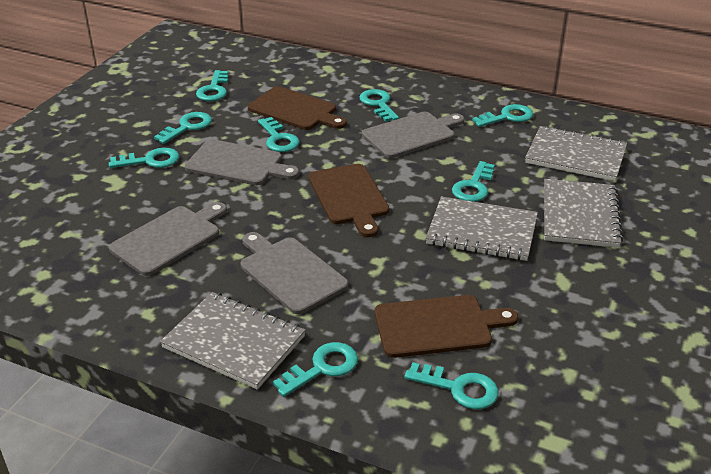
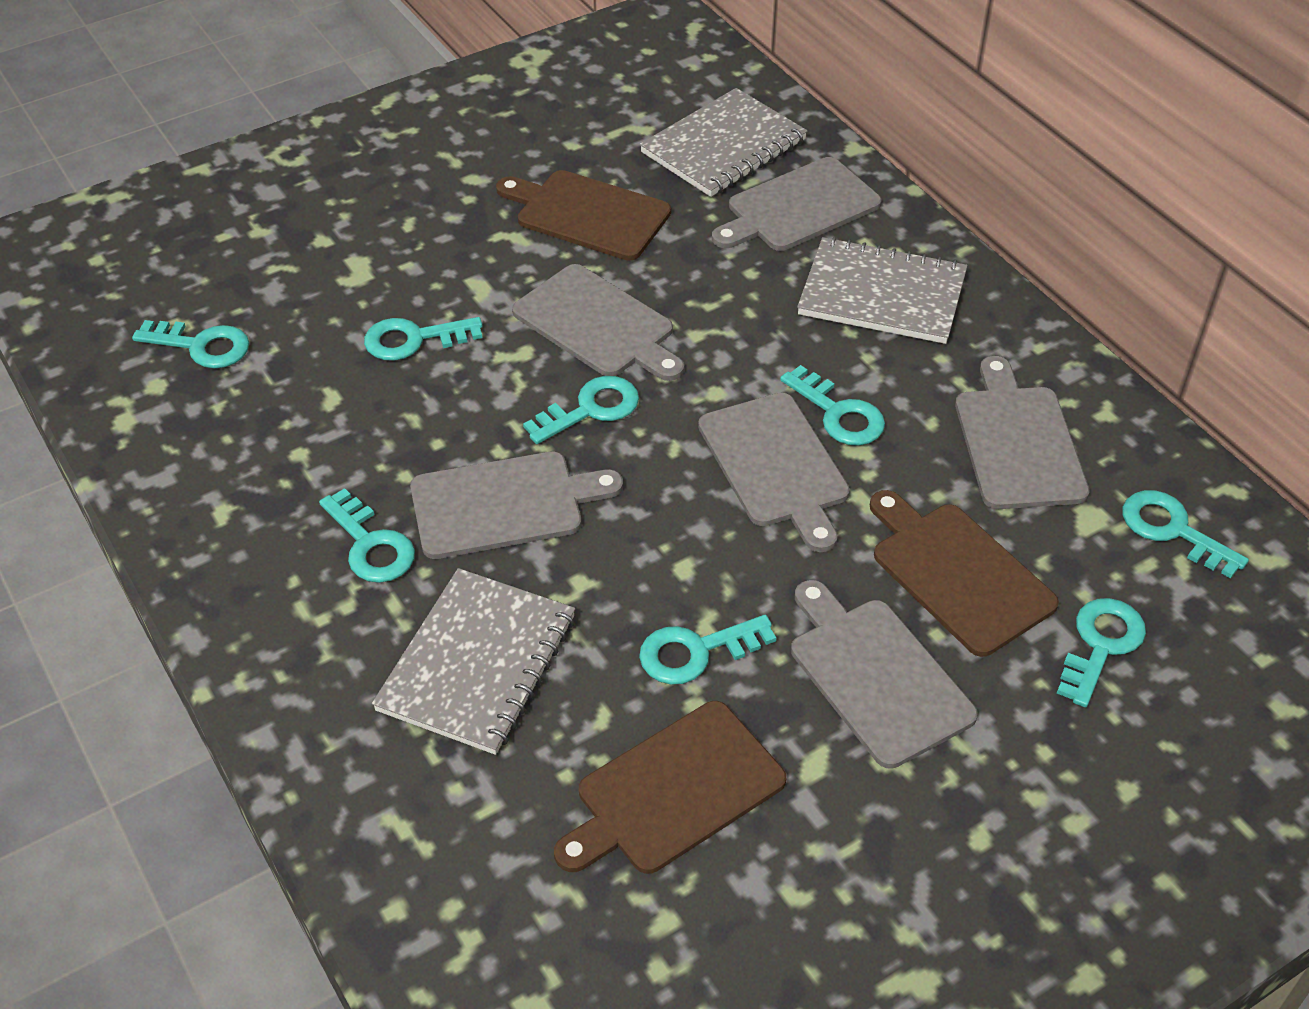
grey cutting board: [109,202,227,276] [185,139,299,185] [241,232,348,314] [362,112,464,158] = 4 -> [410,451,623,559] [512,264,684,381] [698,393,850,552] [712,157,882,251] [791,580,978,769] [955,356,1090,509] = 6
grey notebook: [160,292,306,390] [426,196,538,261] [525,125,627,181] [544,179,623,248] = 4 -> [372,568,575,755] [640,88,808,197] [797,237,967,344] = 3
turquoise key: [109,148,179,168] [154,112,212,144] [196,70,228,101] [258,117,300,152] [273,342,358,397] [360,89,399,122] [404,362,498,409] [452,161,495,202] [472,104,533,127] = 9 -> [132,320,249,368] [319,488,415,583] [364,317,482,361] [523,376,639,444] [639,615,776,685] [780,365,885,446] [1057,598,1146,707] [1123,490,1249,579] = 8

